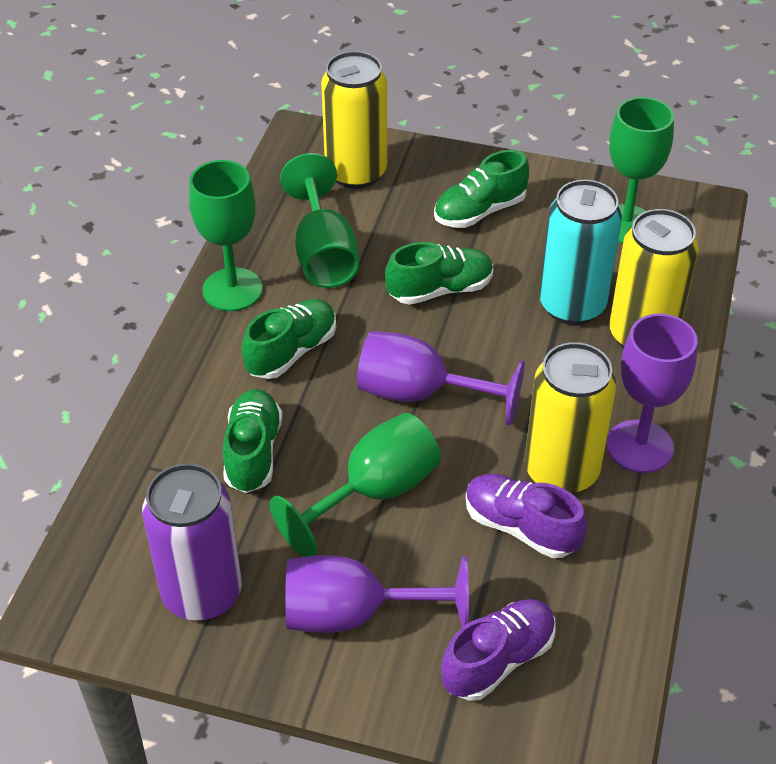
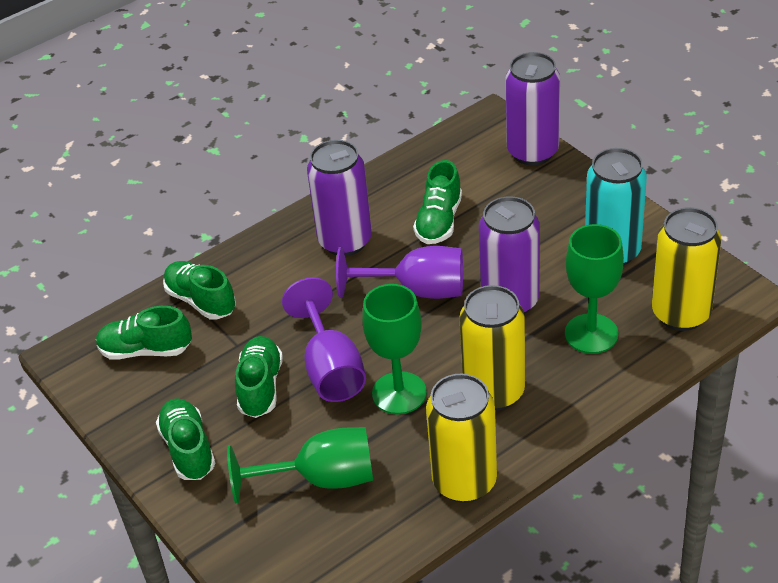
green goblet: [189,160,263,311] [269,413,441,557] [280,153,359,288] [609,97,674,244] = 4 -> [227,427,373,503] [362,284,427,414] [565,224,624,354] = 3
green shoe: [223,389,282,493] [241,299,336,379] [385,242,493,305] [434,150,529,228] = 4 -> [96,306,192,360] [156,398,216,480] [163,261,236,320] [235,336,283,418] [413,160,462,244] = 5
purple can: [142,463,242,621] = 1 -> [307,140,372,256] [479,196,540,314] [506,52,560,166] = 3
purple goblet: [285,555,469,633] [357,331,525,426] [607,313,698,473] = 3 -> [282,277,366,402] [336,246,463,299] = 2
purple shoe: [441,599,556,701] [466,474,587,558] = 2 -> none = 0

